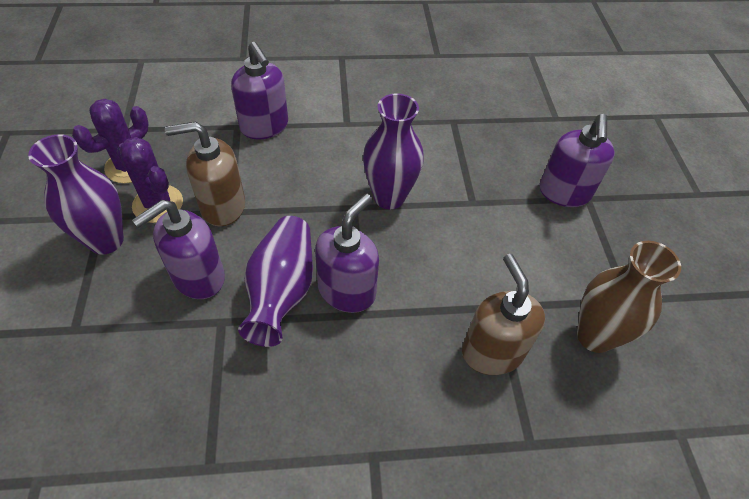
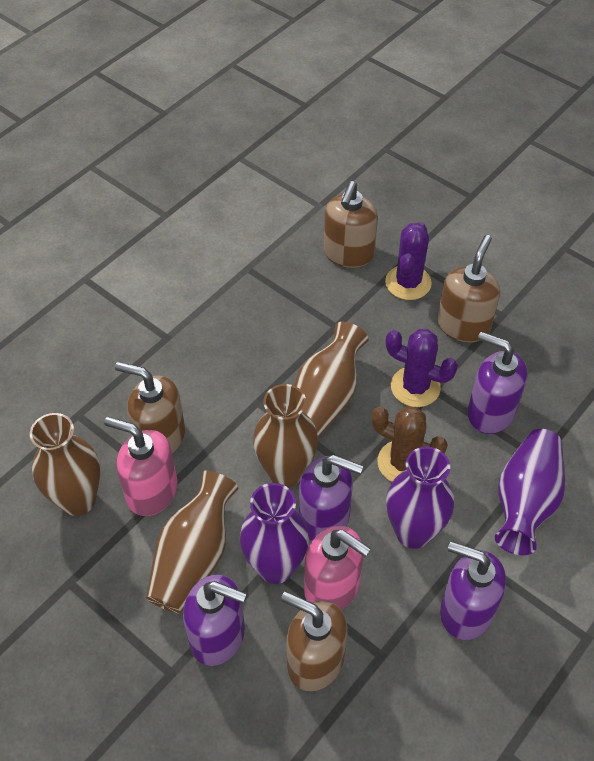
brown cactus: none = 0 -> [371,407,448,482] = 1
brown soap dispenser: [165,121,245,227] [462,254,545,375] = 2 -> [115,362,185,454] [281,591,347,691] [324,181,378,268] [437,235,500,342] = 4
brown vase: [577,241,681,353] = 1 -> [30,413,100,516] [146,471,238,613] [253,384,318,487] [294,322,368,438] = 4
pink soap dispenser: none = 0 -> [104,417,177,516] [304,526,371,610] = 2

